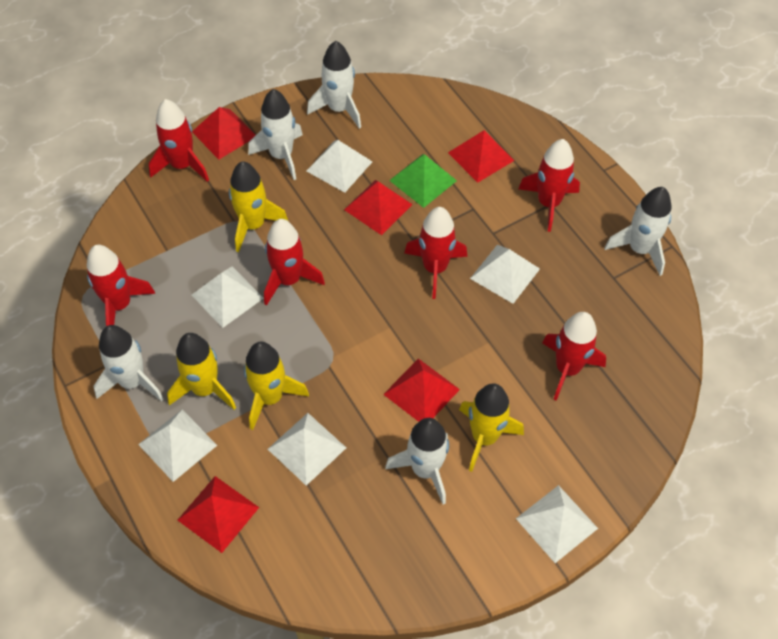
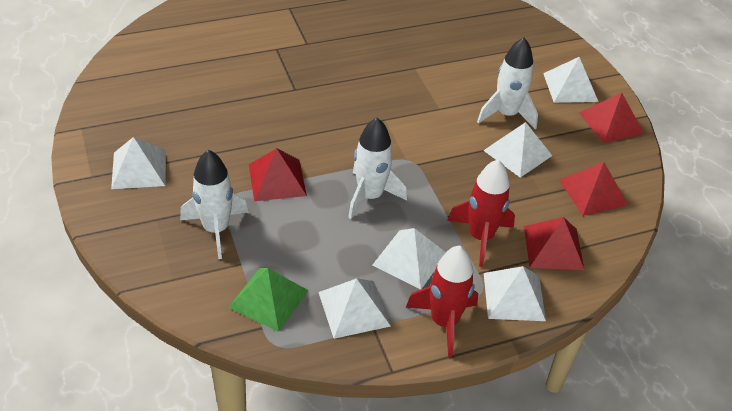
red pyramid: [178,476,259,553] [192,107,256,159] [344,180,413,235] [383,358,460,422] [448,130,514,183] = 5 -> [249,148,307,201] [524,217,584,270] [559,162,628,216] [579,92,644,143] = 4
red rocket: [87,245,155,326] [149,99,209,182] [264,219,325,306] [404,207,467,299] [519,139,580,232] [542,312,606,401] = 6 -> [406,245,478,357] [447,159,515,267] = 2
white rocket: [93,325,164,402] [248,89,303,180] [307,41,361,129] [385,418,449,505] [604,187,672,276] = 5 -> [180,150,248,259] [348,118,407,219] [477,38,538,130] = 3
yellow rocket: [167,333,236,410] [229,161,288,252] [244,342,309,430] [459,383,524,472] = 4 -> none = 0

